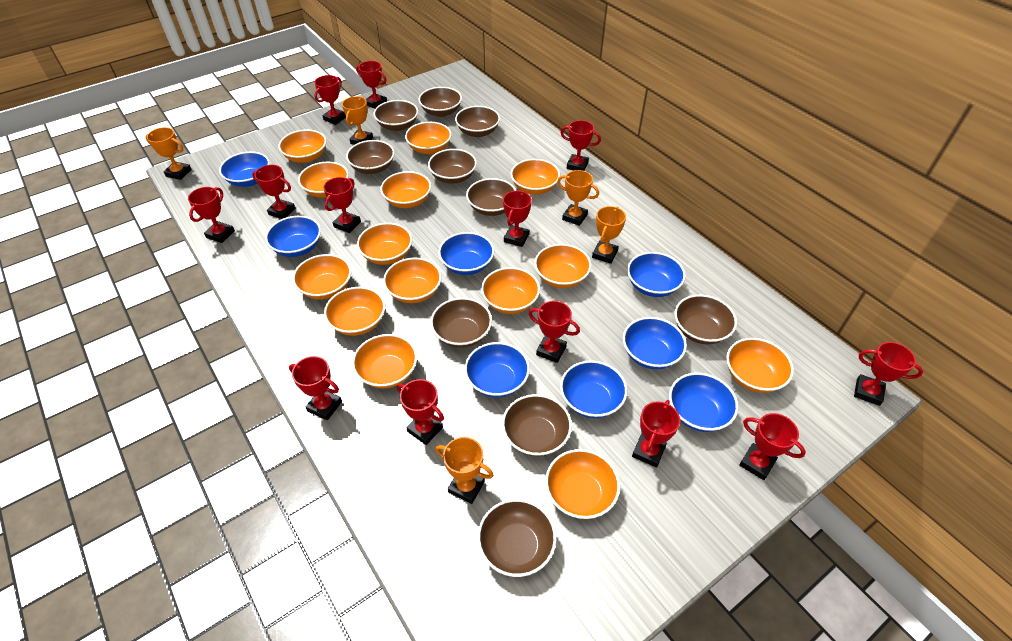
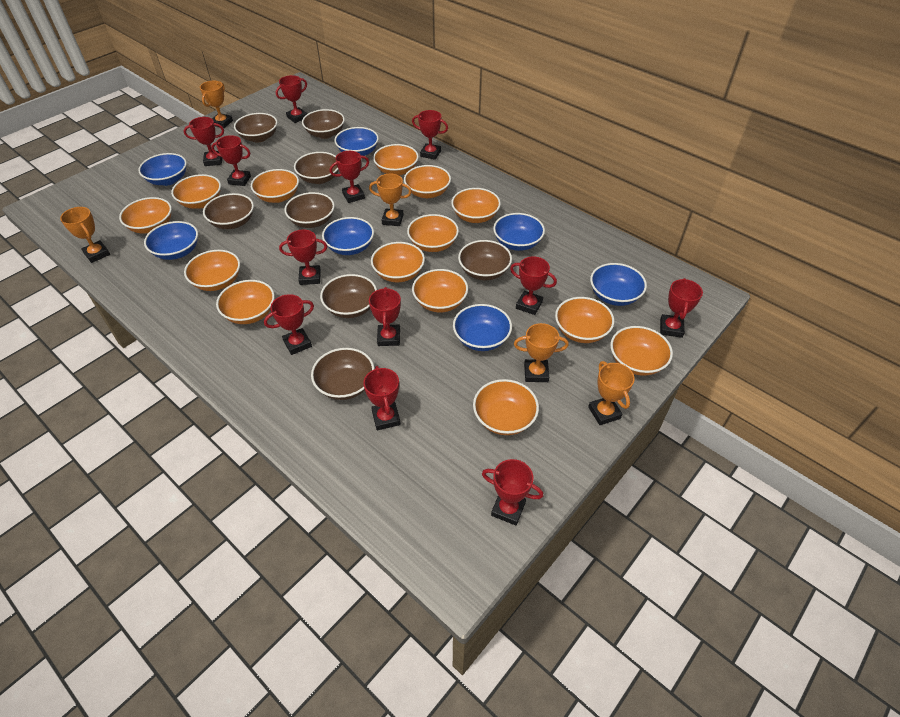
blue bowl: [219,152,270,187] [265,216,321,257] [438,232,494,275] [464,342,530,398] [560,360,627,418] [623,317,687,369] [627,252,686,297] [669,373,738,432] = 8 -> [138,153,187,186] [144,221,198,260] [322,217,374,255] [334,127,379,156] [453,304,512,351] [493,213,545,251] [590,263,647,306] = 7
brown bowl: [346,140,395,174] [373,100,418,131] [418,87,462,117] [428,149,477,184] [430,298,492,348] [455,106,500,137] [466,178,517,216] [477,499,557,577] [502,394,572,456] [674,295,737,344] = 10 -> [203,193,254,229] [234,113,277,142] [284,192,335,228] [294,152,339,184] [302,109,345,139] [311,348,374,400] [320,274,377,318] [458,240,512,280] = 8
red trophy: [188,187,235,243] [252,165,295,219] [289,356,342,420] [314,75,346,125] [323,177,361,233] [356,61,387,109] [397,379,444,445] [503,191,532,247] [528,301,580,363] [560,120,601,171] [632,400,680,468] [739,413,806,480] [854,342,923,406] = 13 -> [184,117,224,166] [211,135,251,186] [264,294,314,355] [276,75,307,123] [279,230,327,285] [330,151,369,203] [363,366,401,430] [369,287,401,346] [412,110,448,160] [482,459,544,526] [510,256,557,315] [660,278,703,338] = 12

